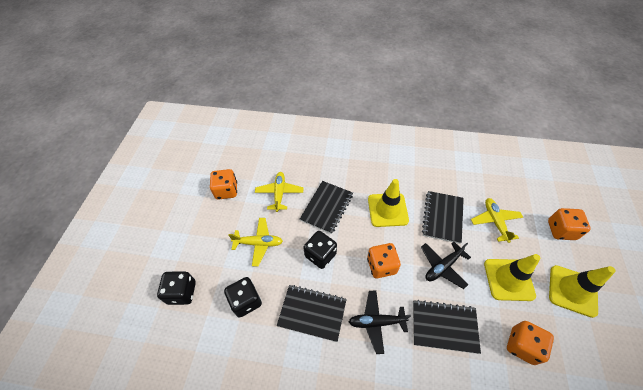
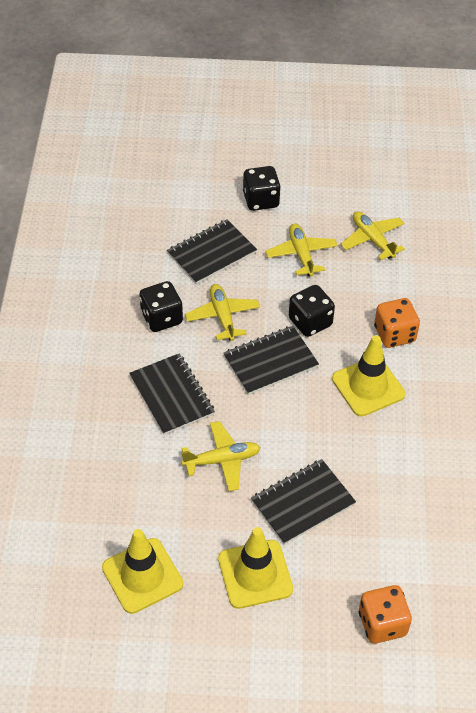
black plane: [349,290,411,354] [421,242,471,289] = 2 -> none = 0
orange dice: [210,169,237,200] [367,243,401,278] [507,321,554,365] [548,208,591,240] = 4 -> [359,585,412,644] [374,298,420,348] = 2
yellow plane: [228,218,283,267] [255,172,303,212] [471,198,523,243] = 3 -> [181,421,261,491] [185,284,260,341] [265,223,338,276] [341,211,405,260] = 4

